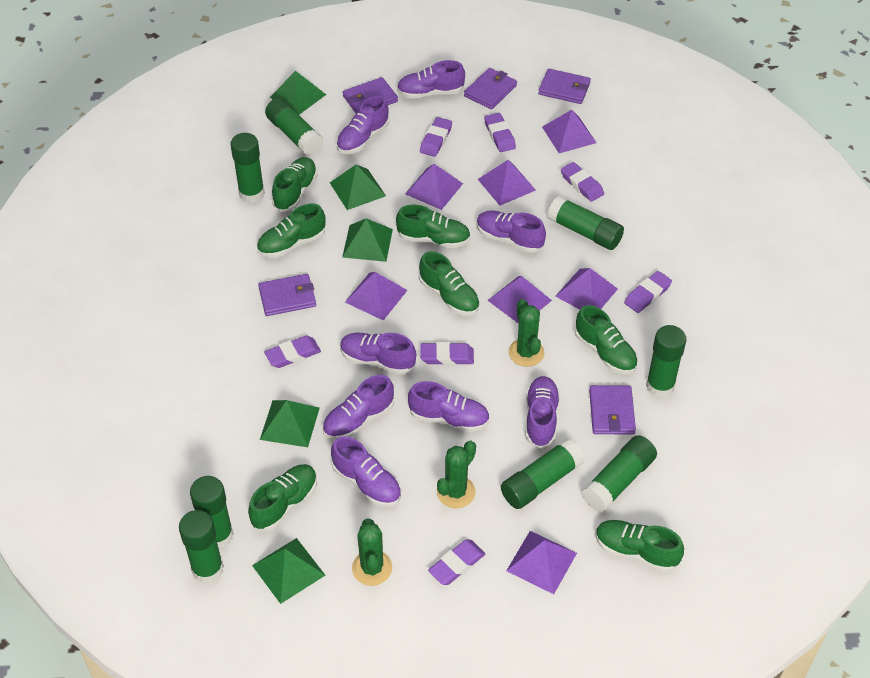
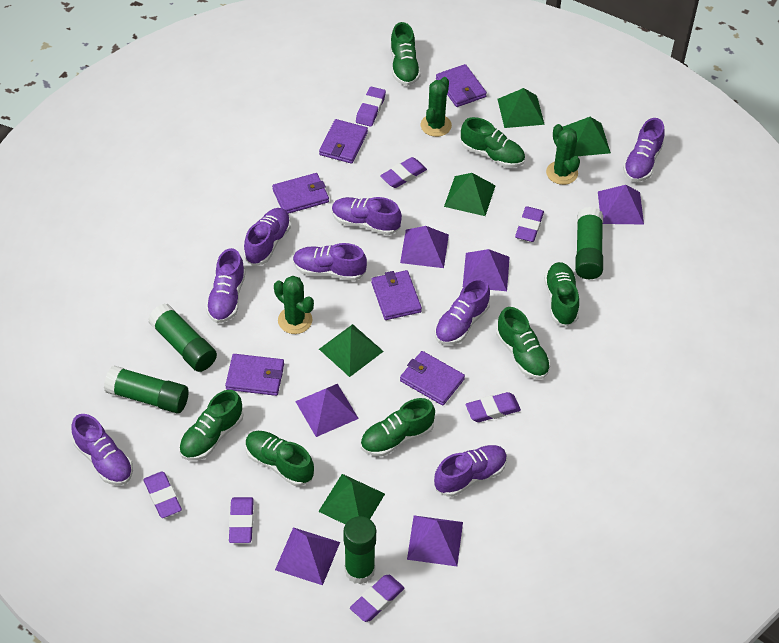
green glue stick: [179,510,224,583] [190,476,234,549] [230,133,265,203] [265,98,324,156] [501,438,584,509] [547,196,624,250] [582,435,657,512] [646,325,686,398] = 8 -> [104,365,189,414] [148,303,217,372] [343,516,376,584] [575,207,603,279] = 4
purple pyramid: [345,272,408,320] [405,164,463,210] [478,160,536,206] [487,276,552,324] [506,531,577,594] [542,110,596,153] [555,268,618,310] = 7 -> [275,527,340,585] [295,384,359,437] [400,226,449,268] [407,516,463,566] [463,249,510,291] [598,185,644,224] = 6
purple wallet: [258,274,316,316] [343,77,398,113] [464,68,517,109] [538,69,591,104] [589,385,636,434] = 5 -> [225,354,284,396] [272,173,329,214] [319,119,368,164] [371,270,422,320] [400,351,465,406] [436,64,487,107] = 6

